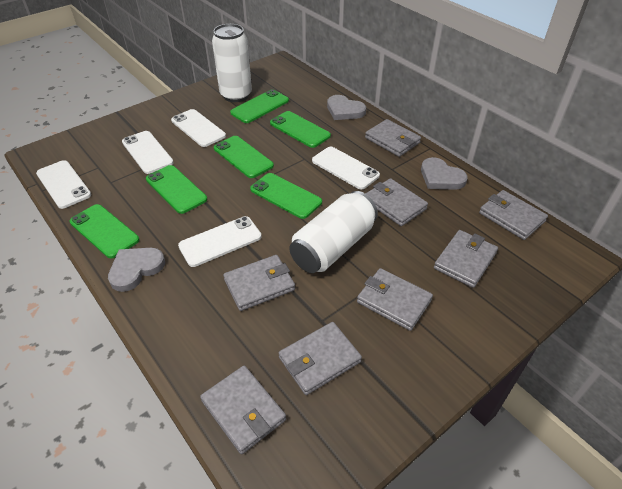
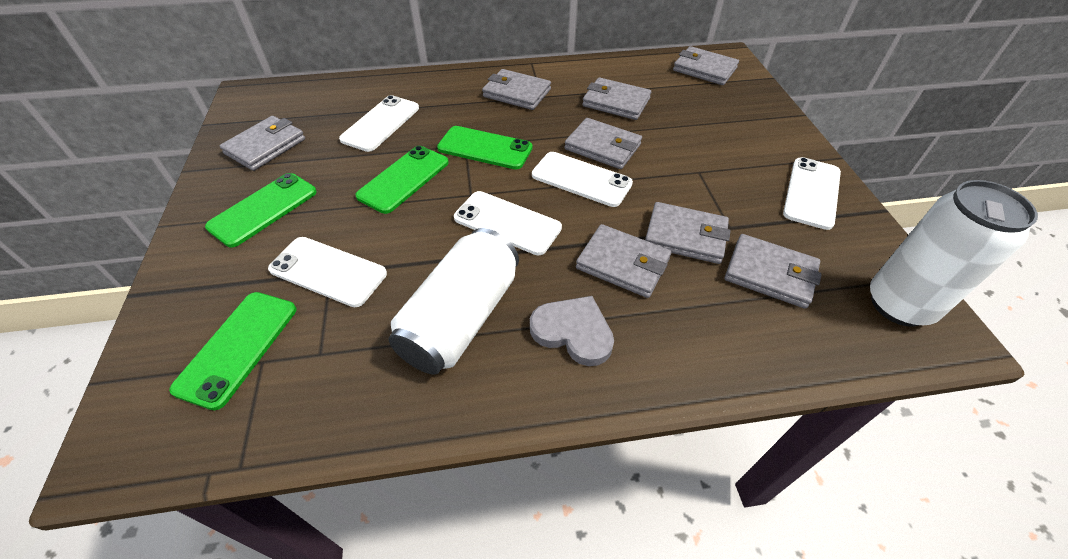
green phone: [70,204,139,258] [146,165,207,214] [214,136,274,178] [230,89,289,123] [250,173,322,219] [270,111,331,148] = 6 -> [169,292,296,410] [205,173,317,248] [355,146,449,214] [437,126,532,169] = 4
grey heart: [108,248,165,292] [327,95,366,120] [421,157,468,190] = 3 -> [530,296,614,366] = 1

